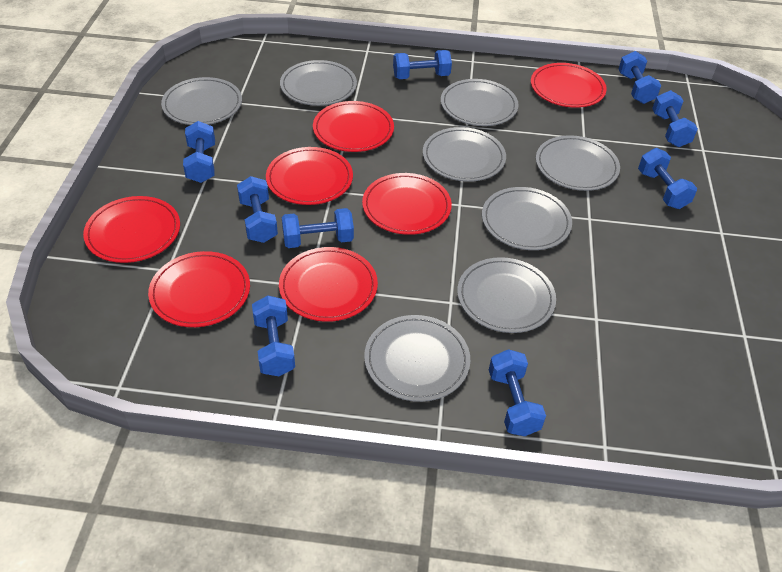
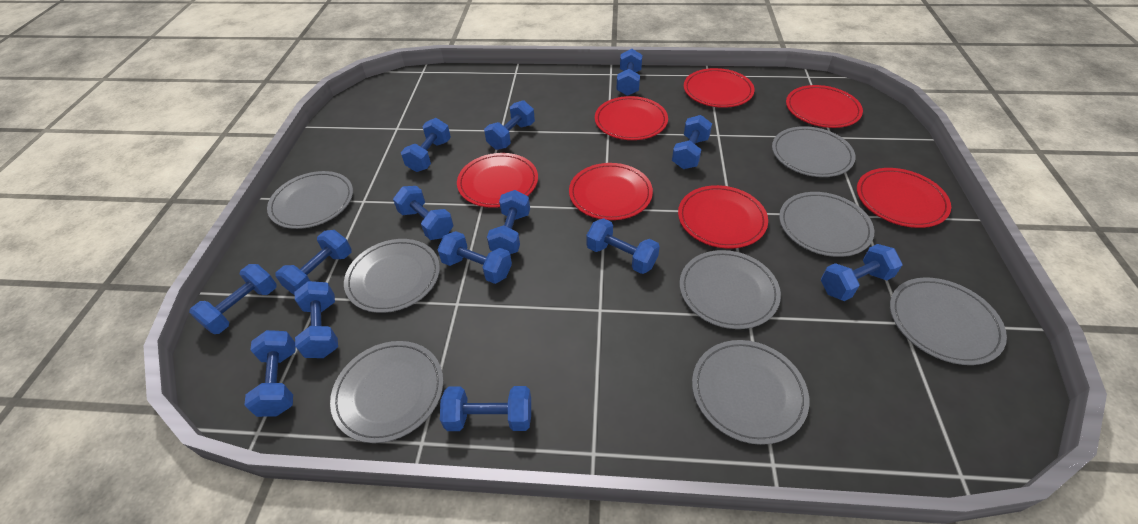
blue dumbbell: [183,121,215,183] [237,176,278,243] [252,296,295,376] [282,208,354,248] [393,50,452,79] [489,349,546,436] [618,51,661,104] [638,148,697,209] [652,90,698,147] = 9 -> [189,264,277,334] [244,330,296,417] [275,230,351,295] [295,281,338,358] [393,186,453,240] [401,118,451,172] [437,231,512,284] [440,386,531,431] [484,100,535,150] [487,190,530,254] [586,218,660,274] [616,49,642,96] [672,115,712,169] [821,244,902,301] = 14

